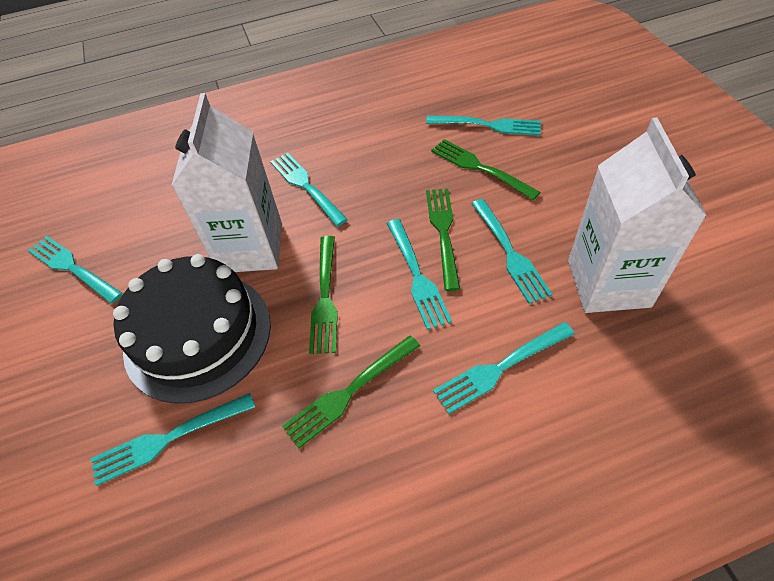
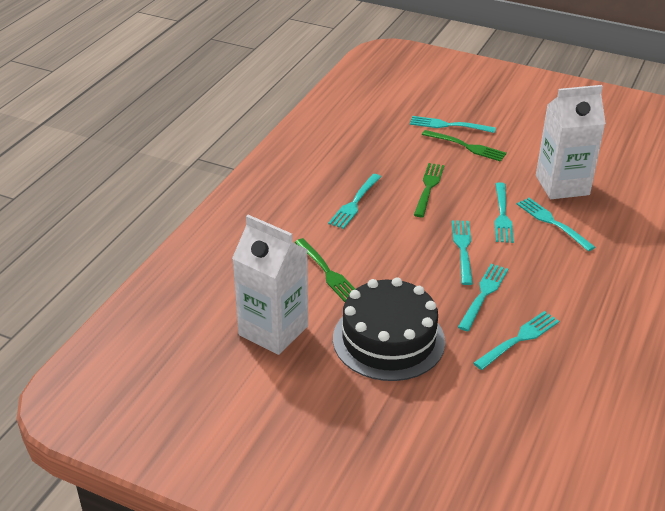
green fork: [282,335,420,448] [309,236,338,354] [426,188,460,291] [431,139,541,200] = 4 -> [294,238,355,302] [414,163,444,217] [422,130,507,162] = 3

